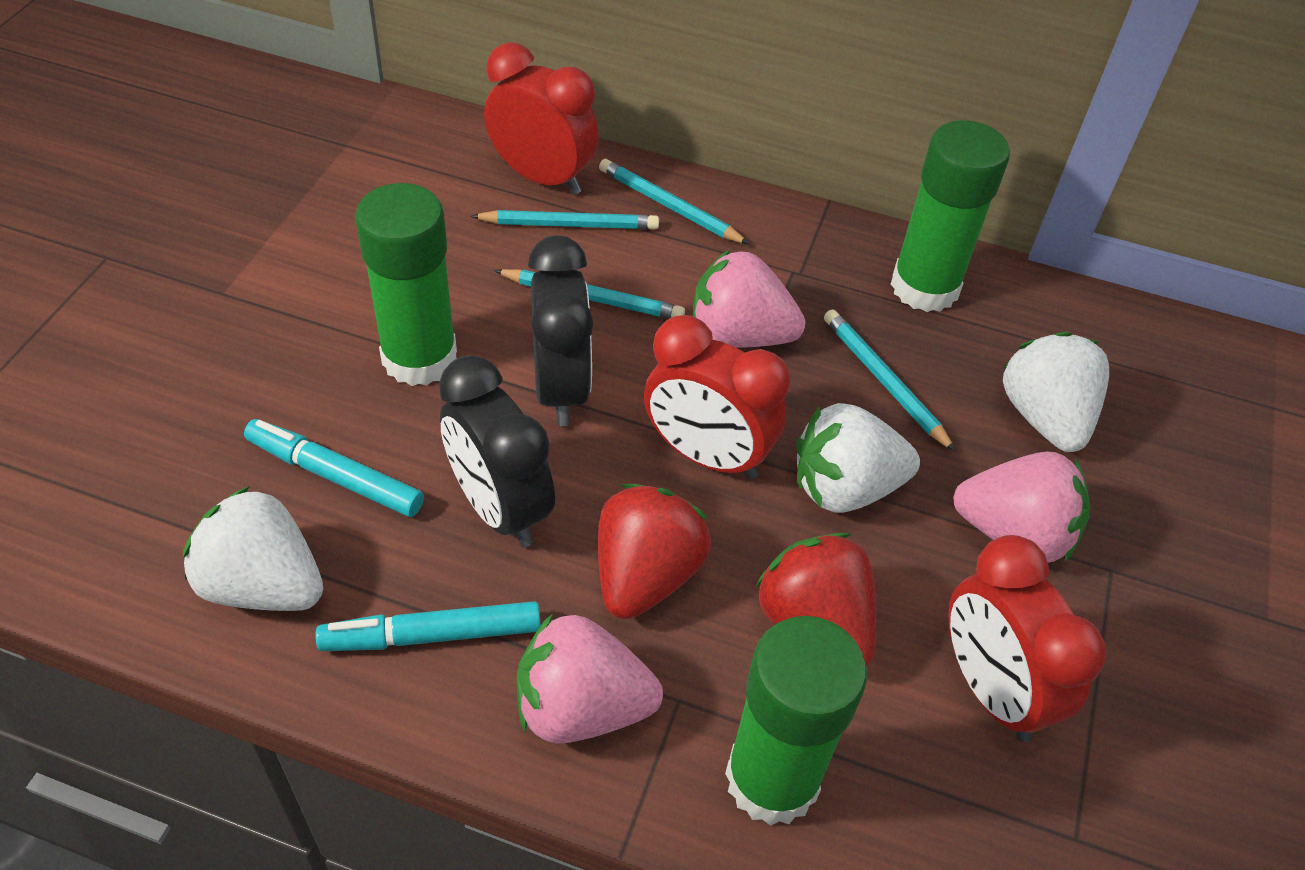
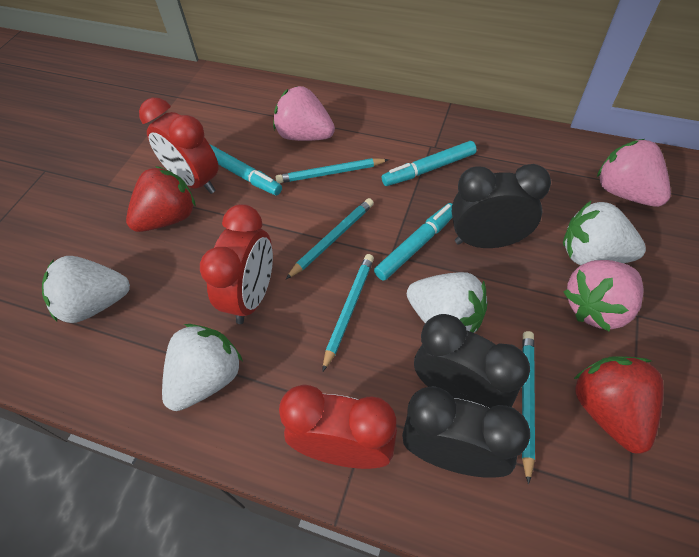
black clock: [439,355,555,547] [528,235,593,426] = 2 -> [402,386,530,478] [414,314,530,408] [452,164,551,248] = 3
green glue stick: [355,183,457,386] [725,616,867,826] [891,120,1010,312] = 3 -> none = 0
turquoise marker: [244,419,424,517] [316,601,541,651] = 2 -> [209,144,282,195] [374,203,452,281] [382,141,477,186] = 3
white strawberry: [183,486,323,611] [796,403,920,513] [1003,332,1109,452] = 3 -> [42,256,130,323] [162,324,243,411] [407,272,488,333] [563,200,646,265] = 4

